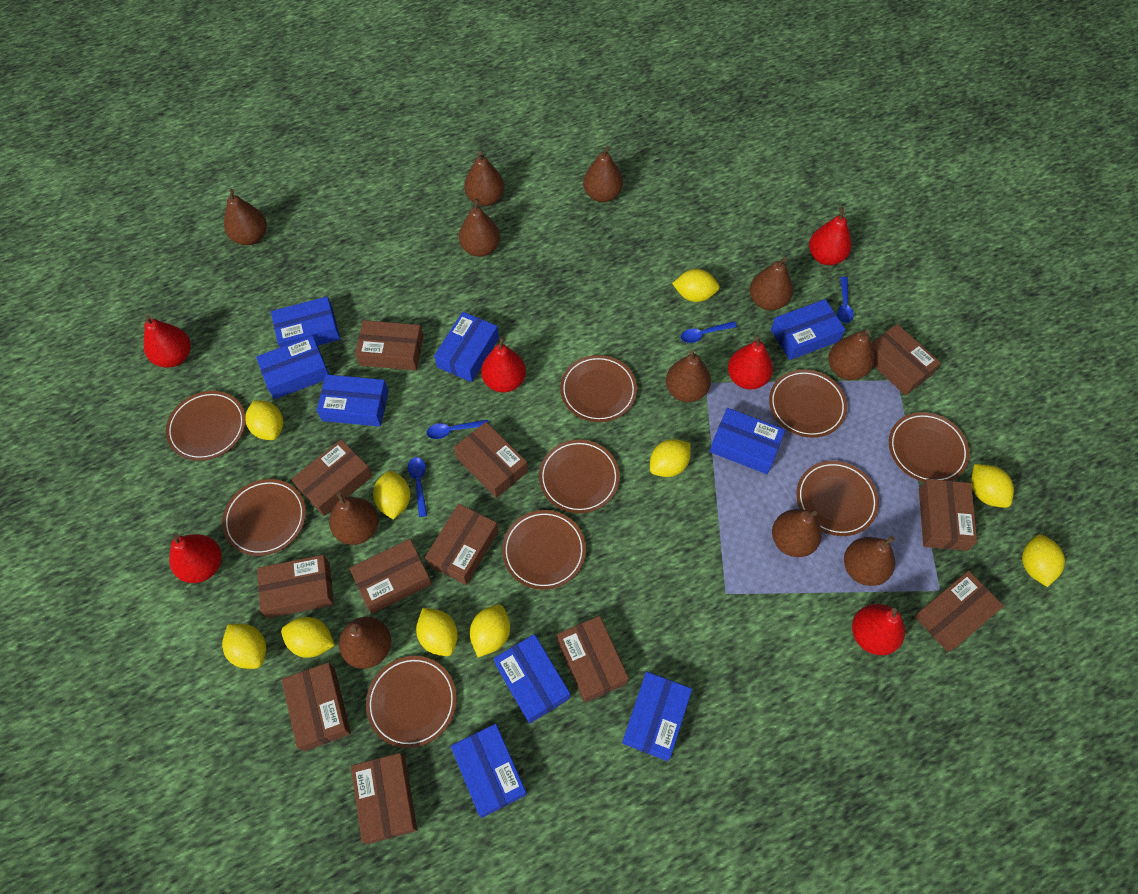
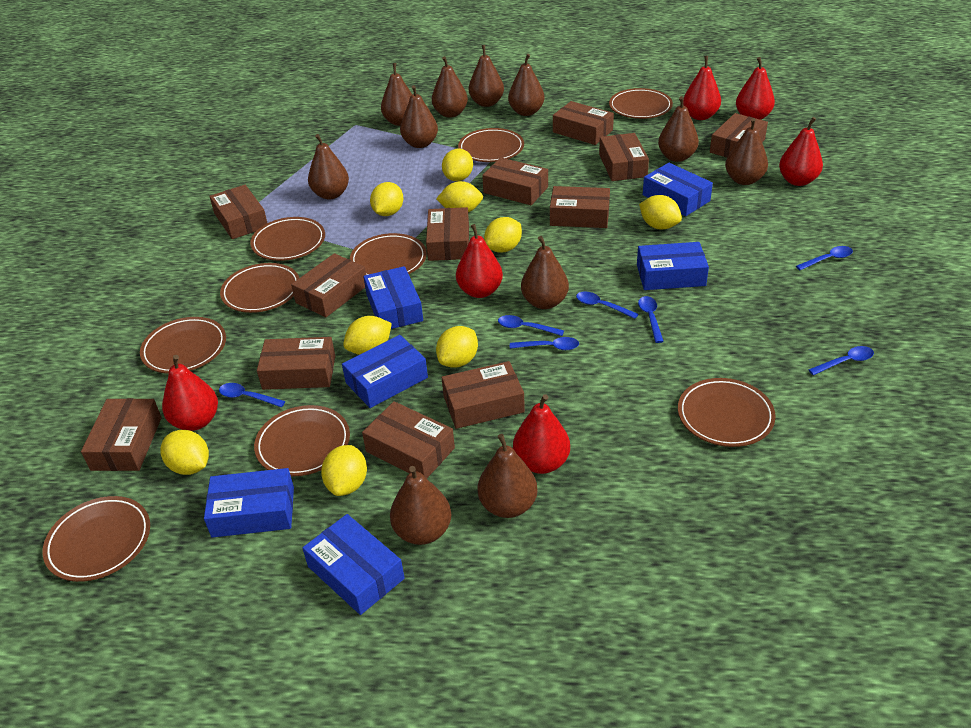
blue box: [256,336,329,399] [271,297,340,347] [317,374,389,427] [434,312,499,382] [451,724,527,818] [494,634,570,724] [622,672,692,761] [710,408,785,474] [771,299,845,360] = 9 -> [204,468,294,538] [302,514,404,615] [342,335,428,408] [363,266,423,329] [637,242,709,290] [643,163,713,216] = 6
blue spoon: [408,457,427,517] [426,420,489,439] [681,321,737,343] [837,277,854,323] = 4 -> [219,383,285,407] [498,315,564,336] [510,337,579,350] [576,291,638,319] [638,296,664,343] [796,246,853,270] [808,346,874,375] = 7
yellow lemon: [222,624,266,669] [245,400,283,440] [281,617,335,658] [373,471,410,520] [416,608,458,656] [470,605,510,657] [650,439,691,477] [672,269,720,302] [971,464,1014,508] [1022,535,1065,587] = 10 -> [160,430,209,475] [321,445,367,496] [343,316,392,355] [370,182,403,216] [436,181,483,213] [436,326,478,368] [442,149,473,181] [484,217,522,252] [639,195,682,230] = 9

